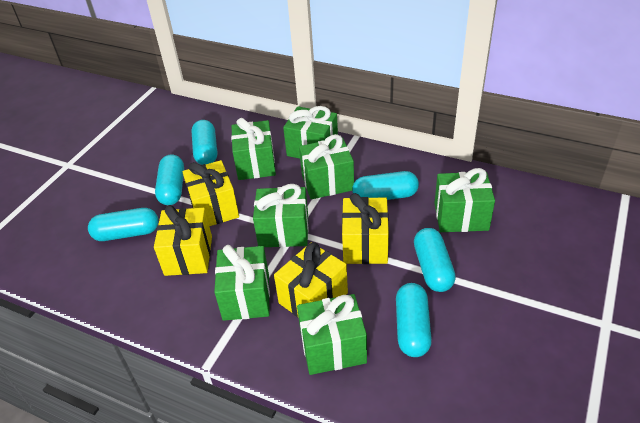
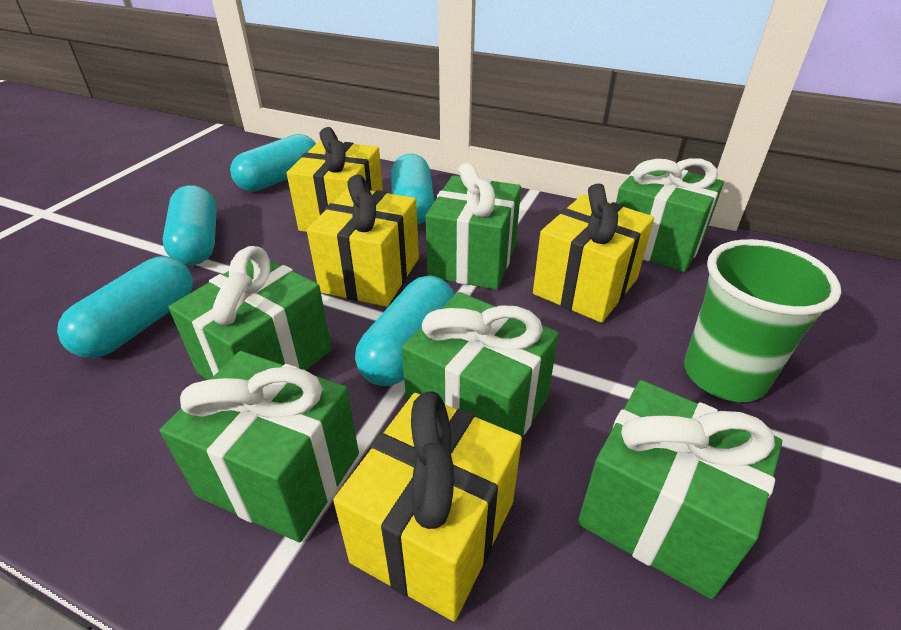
green cup: none = 0 -> [684,239,841,402] = 1
green gift: [214,245,270,321] [231,118,276,180] [253,184,309,247] [283,106,338,159] [297,294,367,375] [299,134,354,199] [434,168,495,232] = 7 -> [160,351,359,542] [169,246,332,380] [402,292,559,437] [426,163,521,290] [578,380,782,599] [616,158,724,272] = 6
turquoise capsule: [88,208,158,241] [155,155,184,205] [191,120,217,165] [352,171,419,200] [396,283,432,357] [414,228,456,292] = 6 -> [57,256,193,358] [163,185,217,265] [230,134,316,192] [355,276,455,386] [391,154,435,224] = 5

